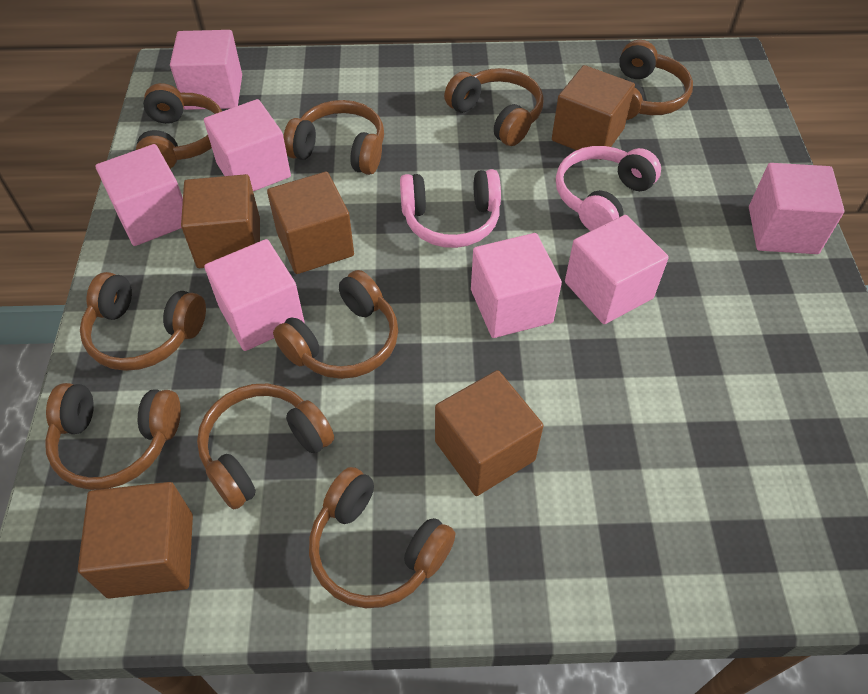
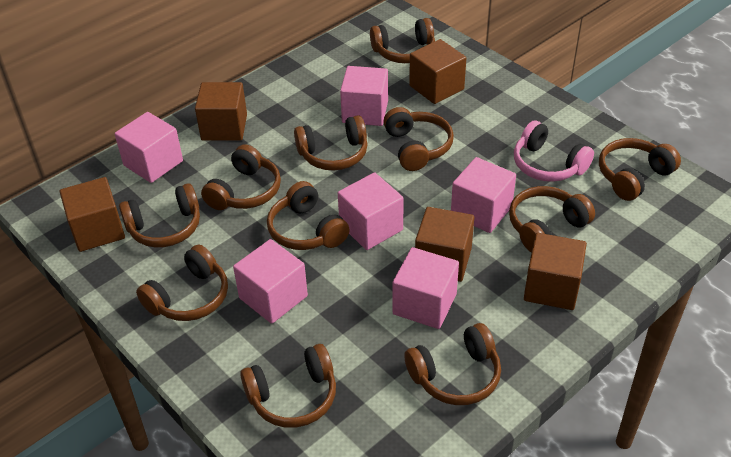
brown headphones: [45,383,181,490] [80,272,206,371] [136,83,222,169] [197,384,334,510] [273,270,398,379] [283,100,384,175] [309,467,455,608] [444,68,544,146] [619,40,693,120] = 9 -> [119,183,200,247] [136,245,228,321] [201,144,281,210] [240,344,336,428] [267,181,350,250] [294,115,368,171] [370,18,435,63] [383,107,454,171] [404,323,501,405] [509,186,595,253] [599,138,681,201] = 11
pink cube: [96,144,183,246] [170,30,242,110] [204,99,291,192] [204,239,305,351] [471,233,562,338] [565,215,669,324] [749,163,845,254] = 7 -> [115,112,183,183] [233,239,308,324] [338,172,404,250] [340,66,388,126] [393,247,459,329] [451,157,516,233] = 6
pink headphones: [400,169,501,248] [556,146,661,231] = 2 -> [514,121,594,182] = 1

